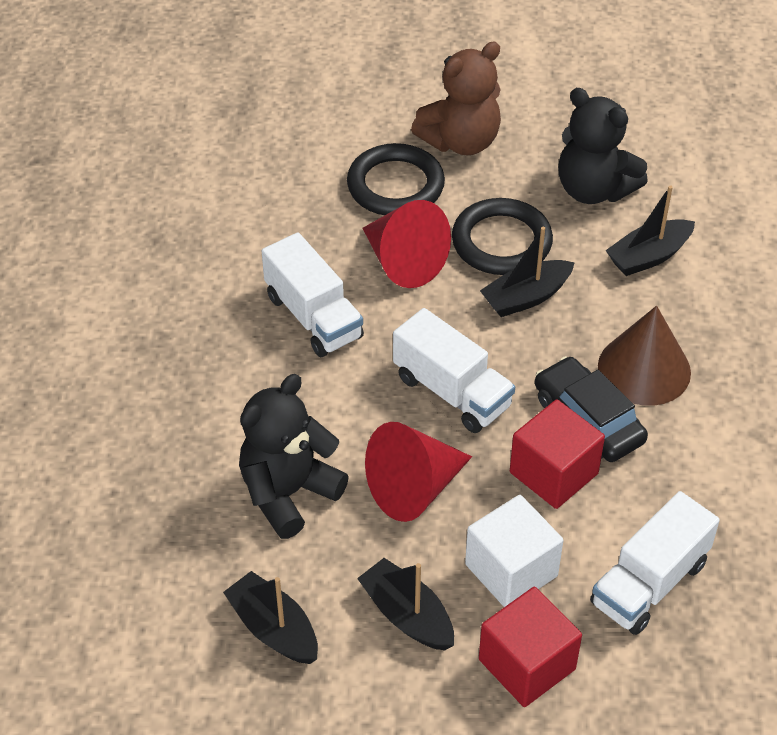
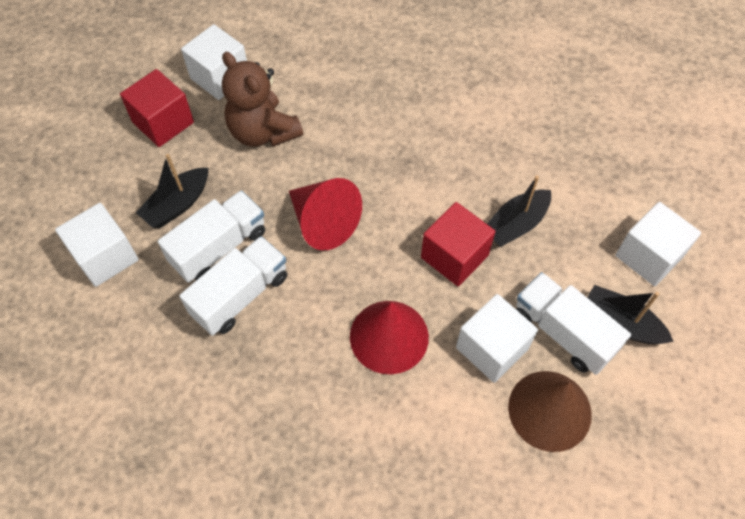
black boat: [223,571,318,664] [357,558,454,650] [480,227,575,317] [606,185,695,276] = 4 -> [136,154,208,228] [487,175,551,247] [587,285,674,344] = 3
black car: [535,356,648,462] = 1 -> none = 0
black ring: [347,143,445,215] [452,198,553,275] = 2 -> none = 0
black teddy bear: [239,374,349,539] [558,88,648,204] = 2 -> none = 0
white cube: [465,495,563,607] = 1 -> [55,203,139,287] [181,24,247,100] [456,294,538,383] [615,202,701,286] = 4

